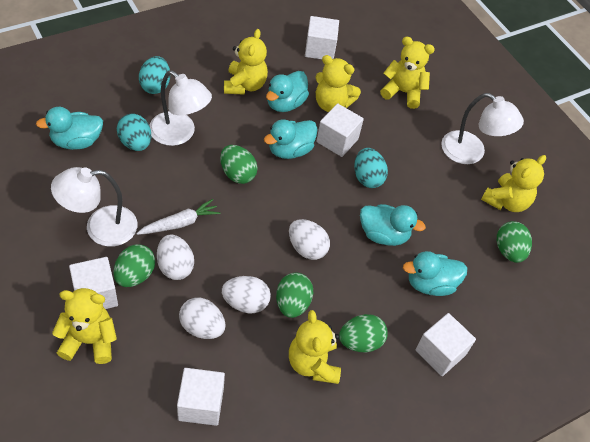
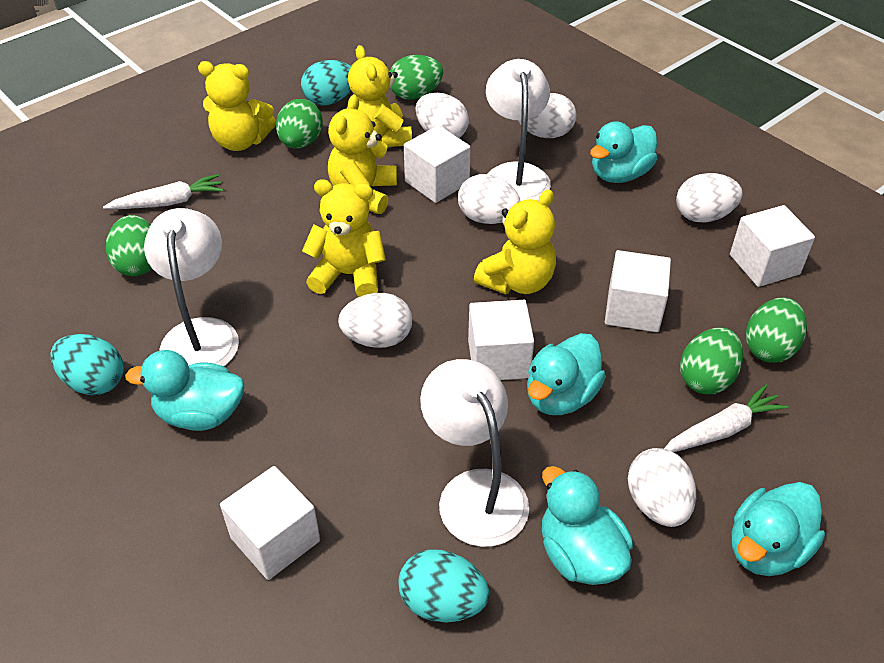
white carrot: [136,199,220,235] = 1 -> [103,174,224,209] [664,384,788,452] = 2
white egg: [157,235,194,280] [179,298,225,339] [222,276,271,313] [289,219,330,260] = 4 -> [338,293,412,348] [416,93,469,138] [458,174,520,224] [518,93,576,138] [628,448,696,527] [676,173,743,223] = 6
yellow teddy bear: [52,288,117,364] [224,29,268,95] [289,310,341,384] [315,55,361,112] [380,37,435,109] [481,155,546,212] = 6 -> [198,61,276,151] [302,179,386,297] [328,95,397,214] [347,45,412,147] [474,189,556,294] = 5

